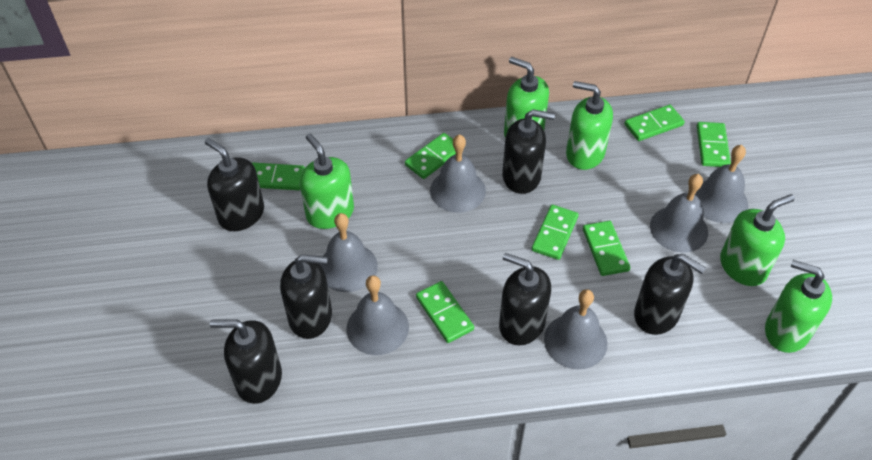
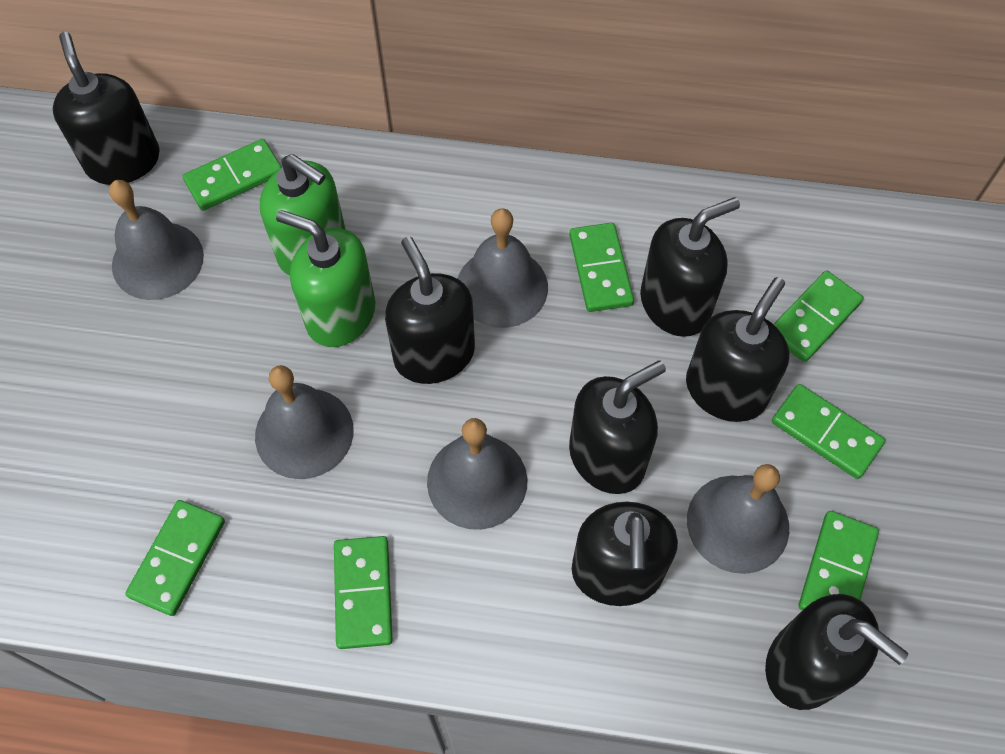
black soap dispenser: [205,138,264,231] [210,319,282,404] [280,254,332,339] [499,253,551,345] [502,109,555,194] [634,254,706,335] = 6 -> [53,32,160,185] [385,236,475,384] [569,361,666,494] [572,502,678,606] [640,197,740,337] [686,277,789,422] [765,594,908,710] = 7
green soap dispenser: [300,133,354,229] [504,57,549,138] [566,81,613,170] [720,194,795,286] [765,260,832,353] = 5 -> [260,154,346,276] [276,210,375,347] = 2
grey bell: [320,213,378,292] [347,275,409,355] [430,134,486,213] [544,289,607,369] [650,174,708,252] [695,145,748,223] = 6 -> [109,180,204,300] [255,365,354,479] [427,418,527,530] [458,208,548,328] [687,464,789,574] = 5

